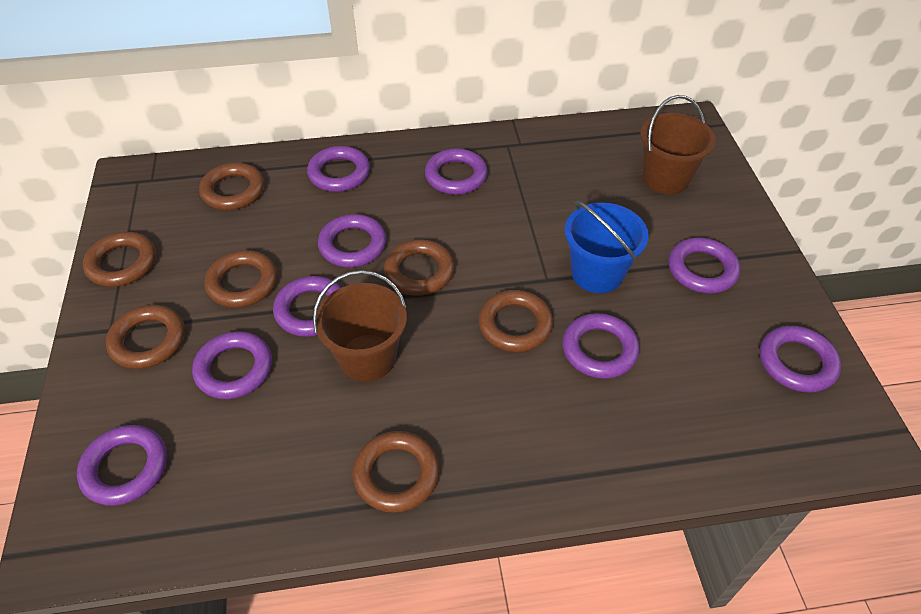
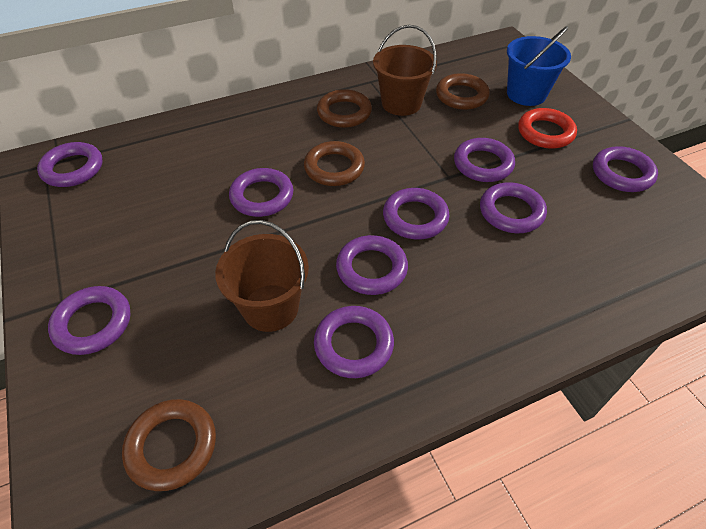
brown ring: [83,232,156,287] [106,305,185,369] [199,163,264,210] [205,250,277,308] [353,431,440,513] [384,239,454,296] [478,290,553,352] = 7 -> [122,399,216,491] [304,141,365,186] [317,89,372,128] [436,73,490,110] = 4
red ring: none = 0 -> [518,108,577,149] = 1

